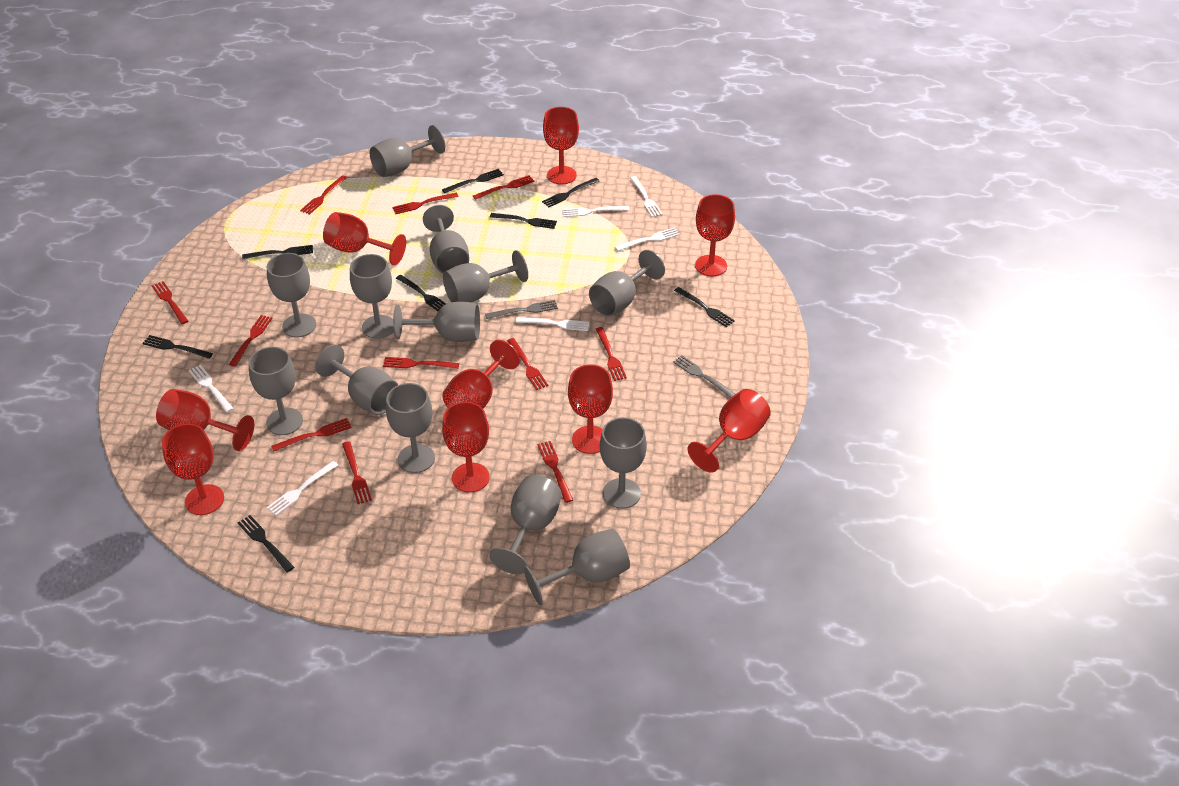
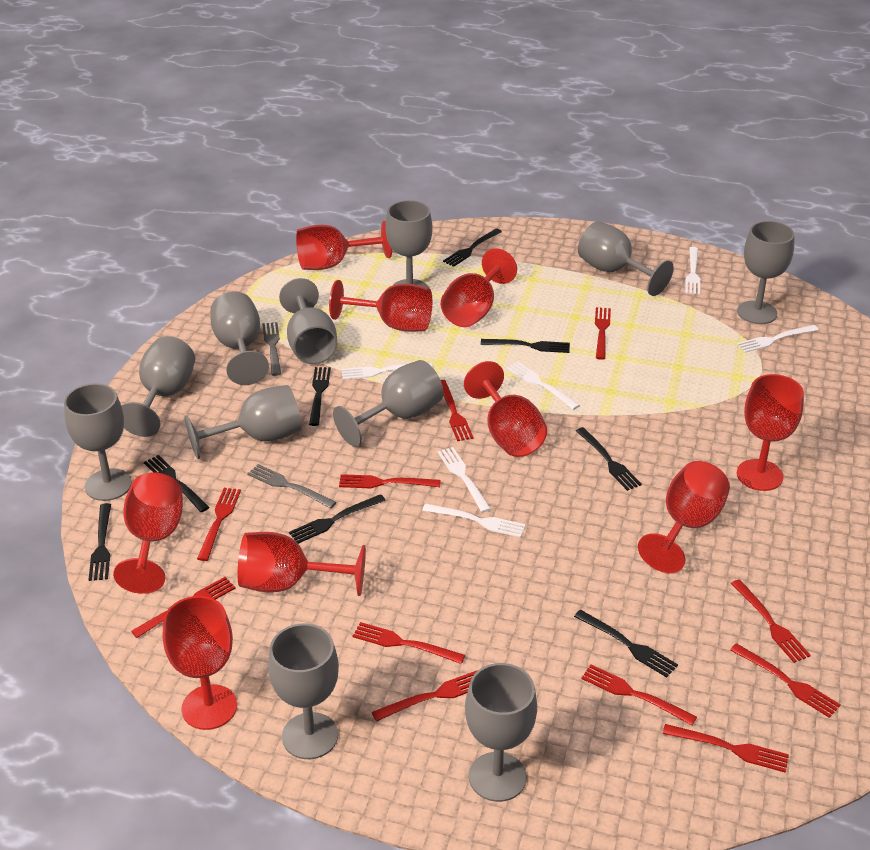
grey goblet: [248,347,303,435] [267,253,316,338] [315,344,398,415] [350,254,394,339] [370,125,445,177] [386,383,435,473] [393,301,480,342] [423,205,469,274] [443,250,528,302] [489,475,562,574] [524,529,630,605] [589,250,665,316] [600,417,647,509] = 13 -> [64,383,132,501] [121,336,195,437] [185,385,302,459] [210,291,269,385] [268,624,339,759] [279,278,337,364] [333,360,444,447] [385,200,433,288] [465,663,537,802] [578,221,674,296] [737,221,795,324] = 11

